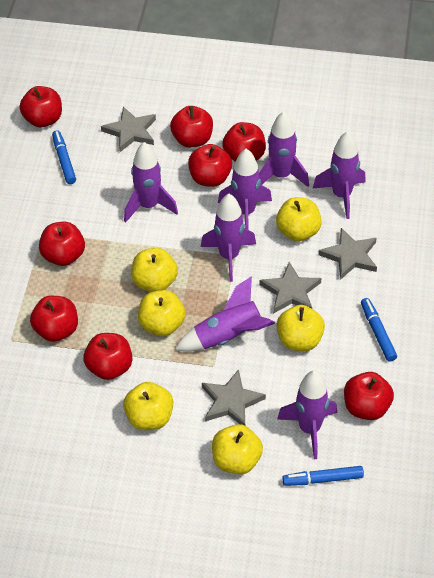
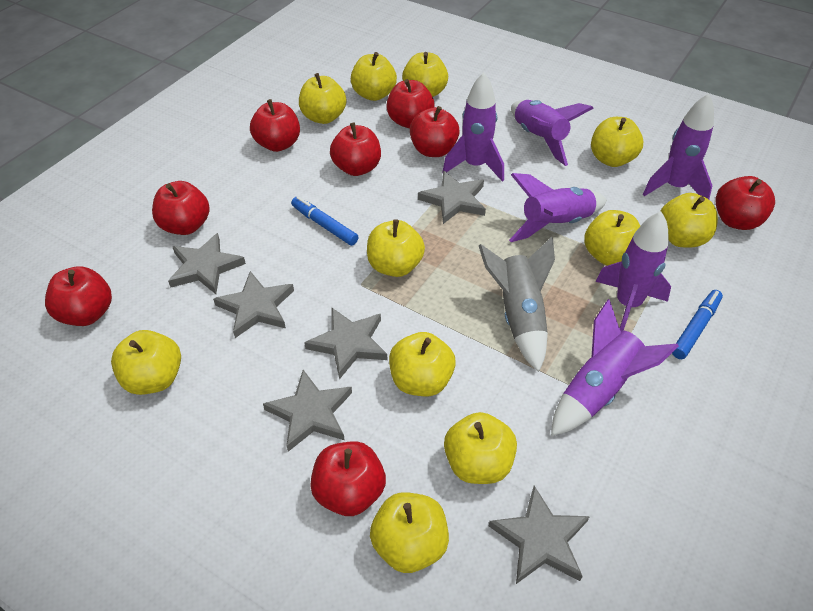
blue marker: [52,130,76,184] [282,466,364,486] [361,298,397,362] = 3 -> [291,196,358,246] [672,290,723,359] = 2
grey rocket: none = 0 -> [479,237,555,372] = 1
grey star: [101,106,156,152] [202,369,266,426] [260,262,321,314] [318,228,377,280] = 4 -> [168,233,246,294] [213,271,294,338] [263,370,352,452] [304,308,387,379] [418,171,486,224] [489,486,590,584] = 6
purple rocket: [124,142,178,222] [175,276,275,352] [201,194,256,282] [218,149,272,230] [259,111,309,187] [277,371,337,459] [313,131,366,219] = 7 -> [442,73,504,182] [509,173,607,242] [511,100,594,166] [551,299,679,436] [596,211,671,331] [643,94,714,199] = 6
yellow apple: [123,382,173,430] [131,248,178,292] [138,290,186,336] [212,424,263,474] [276,197,322,241] [276,305,325,351] = 6 -> [111,330,181,395] [299,73,346,124] [351,52,397,101] [367,219,425,277] [370,492,449,573] [389,332,456,396] [402,52,448,97] [444,412,517,484] [584,210,640,266] [591,117,643,167] [661,193,718,248] = 11

